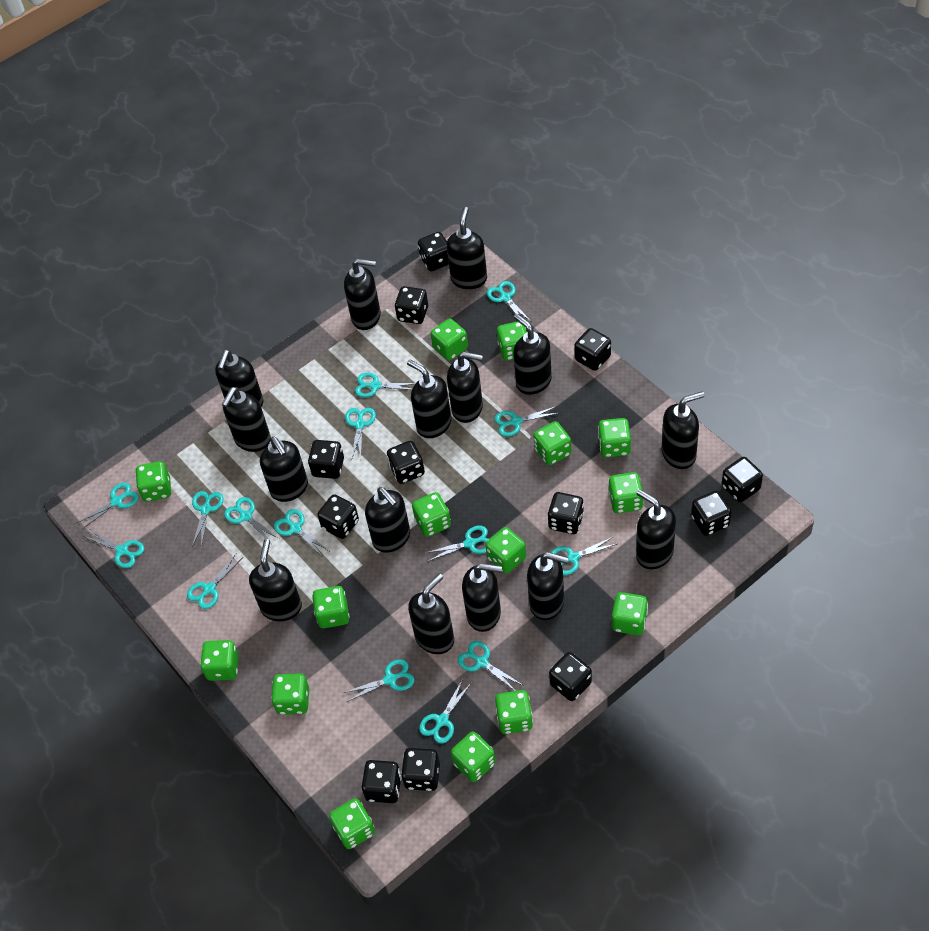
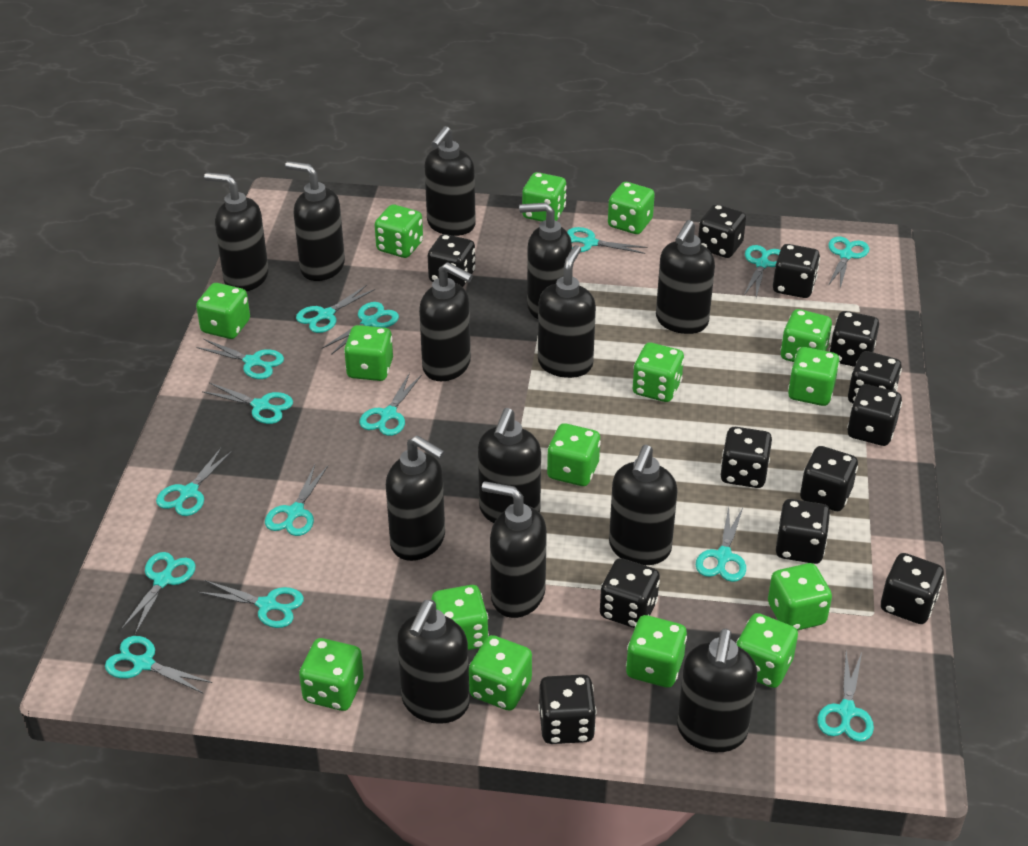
black soap dispenser: [215,350,264,407] [222,387,271,452] [249,539,302,621] [260,437,308,502] [344,258,381,330] [365,487,410,553] [407,360,451,438] [408,573,454,654] [446,207,487,289] [447,352,483,423] [462,563,502,632] [513,314,552,395] [527,552,569,620] [636,489,676,569] [662,391,705,469] = 15 -> [204,173,269,291] [285,161,345,281] [386,435,445,561] [397,600,470,724] [419,262,473,381] [425,126,476,236] [478,408,541,523] [482,481,547,618] [519,203,572,319] [538,245,596,378] [609,445,677,565] [656,220,715,334] [677,629,757,752] = 13

